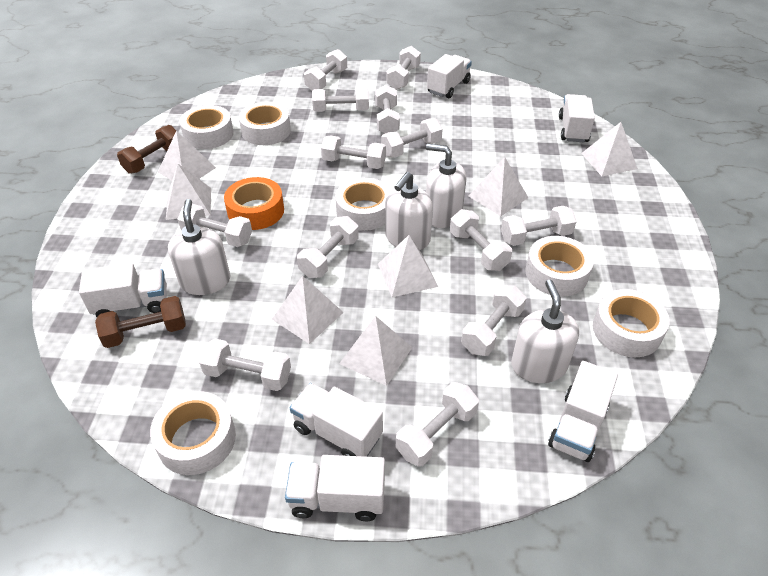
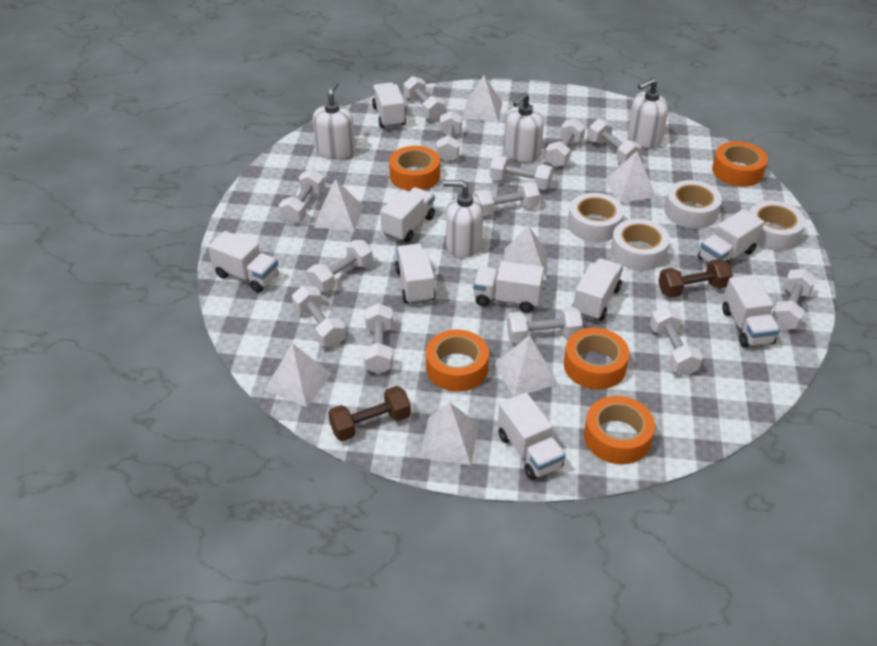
orange tape: [224,177,284,230] = 1 -> [389,146,440,191] [426,330,489,391] [564,328,629,390] [584,396,655,464] [712,141,768,186] = 5
white tape: [150,391,236,475] [179,105,234,149] [239,102,291,145] [335,178,391,231] [526,236,594,296] [593,289,670,357] = 6 -> [568,193,624,242] [611,219,670,271] [664,180,722,229] [749,201,805,251] = 4
white truck: [79,263,167,317] [285,455,385,521] [290,383,383,457] [427,54,472,98] [548,361,618,462] [559,94,595,142] = 6 -> [208,231,279,293] [372,82,406,128] [380,187,435,242] [395,244,436,304] [473,261,544,313] [498,392,566,480] [572,258,623,321] [698,209,764,264] [722,275,780,348] = 9

